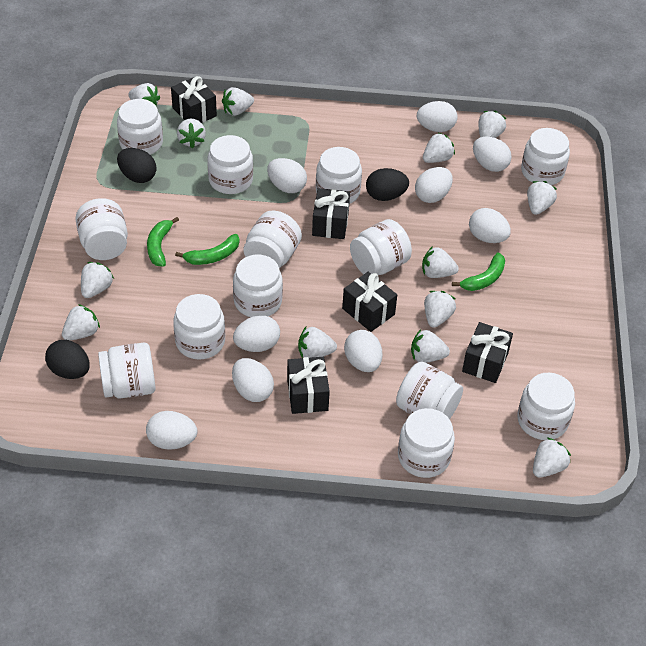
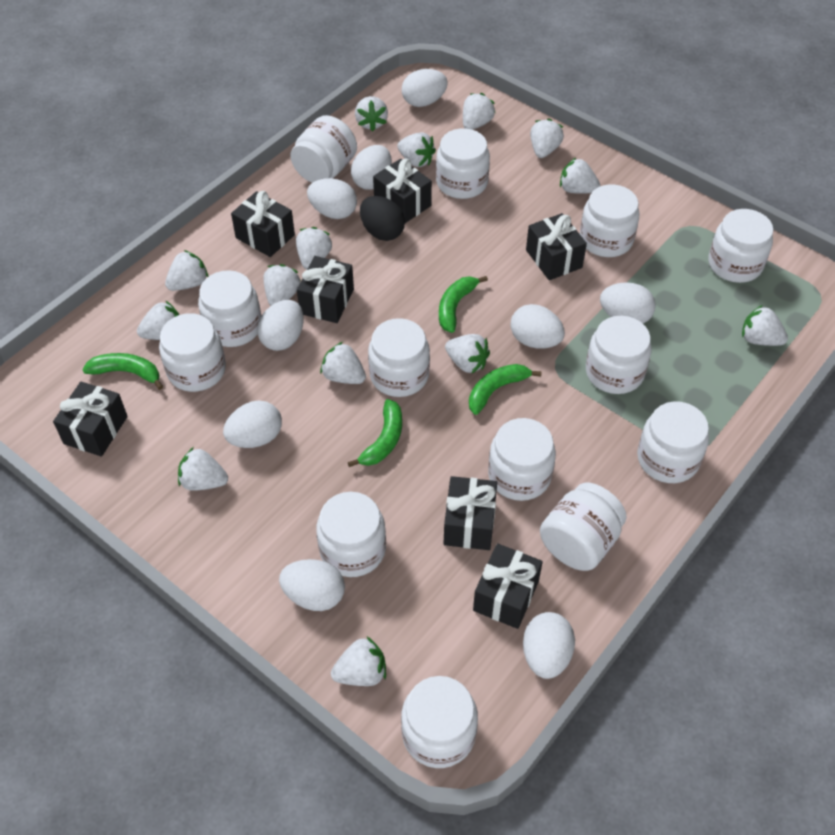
black egg: [45,340,90,379] [117,148,156,183] [366,168,409,201] = 3 -> [360,196,405,241] = 1
black gift: [171,76,217,123] [287,357,330,414] [312,188,350,239] [342,272,397,332] [462,322,513,383] = 5 -> [53,382,128,457] [231,191,295,257] [297,256,354,323] [373,159,432,223] [443,476,497,550] [473,543,543,629] [526,213,587,280] = 7
green banana: [147,217,179,267] [175,234,239,265] [452,252,505,291] = 3 -> [82,353,163,390] [348,399,402,467] [439,276,488,333] [469,364,542,415] = 4
white strawberry: [62,304,100,340] [81,262,114,298] [128,83,160,107] [177,119,206,149] [222,87,254,116] [298,327,337,358] [411,329,450,363] [422,246,459,278] [423,132,455,163] [424,291,456,328] [478,111,506,138] [527,181,557,215] [533,437,571,478] = 13 -> [137,300,179,340] [165,250,208,291] [178,447,228,491] [263,264,301,306] [296,227,332,269] [320,342,366,384] [331,637,386,686] [355,96,388,131] [397,132,436,167] [445,334,490,373] [463,93,495,130] [530,119,564,158] [560,157,600,194] [742,305,788,346] = 14

